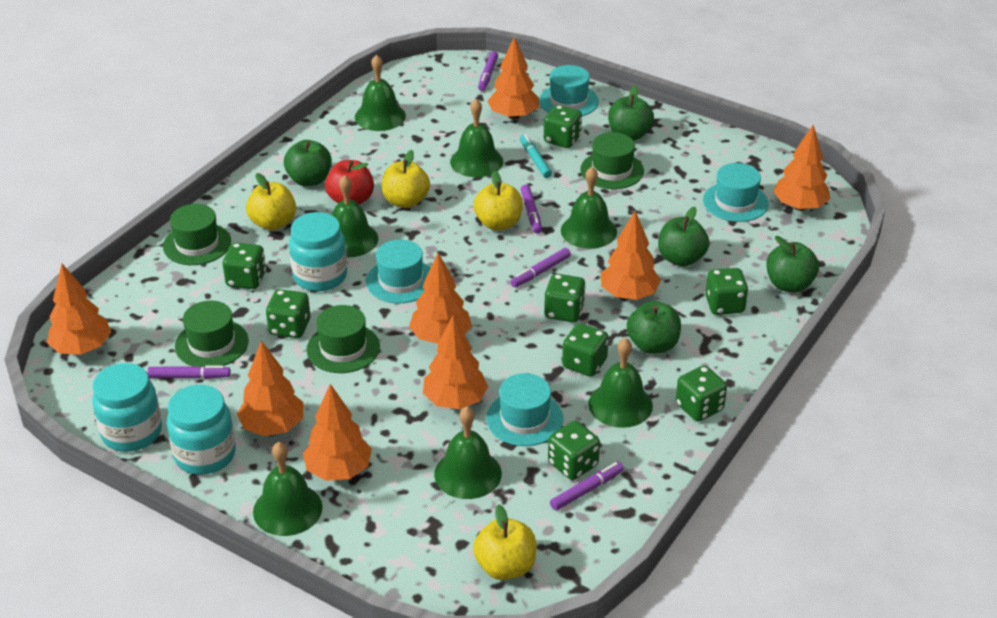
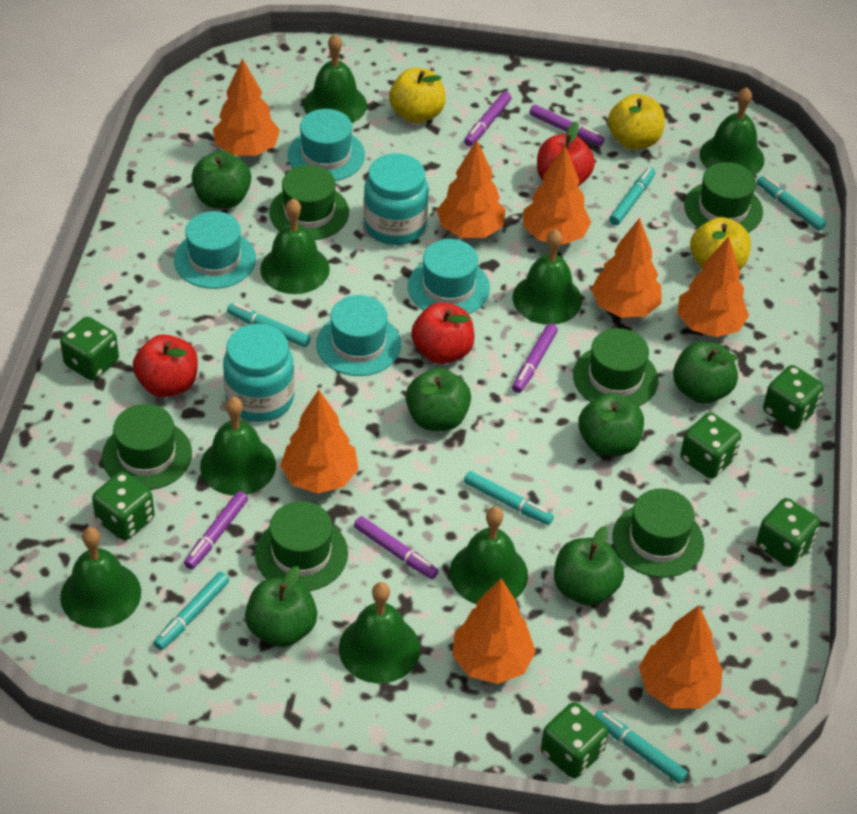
green apple: [284,140,332,186] [608,85,654,141] [627,301,681,354] [658,207,709,267] [766,236,819,293] = 5 -> [192,151,251,209] [245,566,317,647] [406,368,471,431] [554,526,624,606] [578,393,644,456] [673,342,738,404] = 6
green bell: [253,442,323,536] [332,175,378,257] [355,55,406,131] [434,406,502,499] [450,99,503,177] [561,167,617,249] [588,338,653,428] = 7 -> [60,527,141,628] [200,397,276,496] [260,199,330,294] [303,34,367,123] [339,582,420,683] [450,507,528,604] [513,229,582,325] [700,87,764,175] = 8
green dice: [223,243,266,289] [266,289,310,338] [544,105,582,148] [544,274,586,322] [548,421,600,480] [562,323,609,377] [676,365,727,421] [705,268,748,315] = 8 -> [60,317,119,381] [92,471,155,541] [541,702,608,778] [680,412,741,479] [756,498,820,567] [763,365,824,430] = 6
green hat: [163,204,231,265] [175,301,249,367] [306,305,380,373] [580,132,644,189] = 4 -> [102,404,192,490] [255,501,348,591] [269,165,349,240] [573,328,659,406] [613,488,704,578] [684,162,763,233] = 6
red apple: [325,160,374,205] = 1 -> [133,334,198,397] [411,302,474,364] [537,121,595,186] = 3
turquoise jar: [92,363,162,452] [167,385,236,475] [289,212,347,291] = 3 -> [223,324,294,422] [363,153,429,245] = 2
turquoise marker: [520,134,552,178] = 1 -> [154,572,229,650] [227,303,310,347] [464,471,554,525] [594,710,688,784] [609,167,655,225] [757,176,826,231] = 6
yellow apple: [246,173,296,230] [382,150,430,208] [473,504,536,580] [474,171,523,230] = 4 -> [389,68,446,123] [608,94,665,150] [690,217,751,271] = 3

